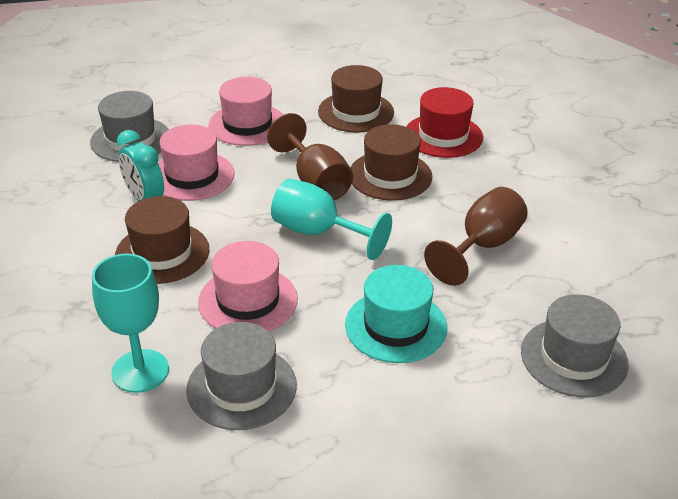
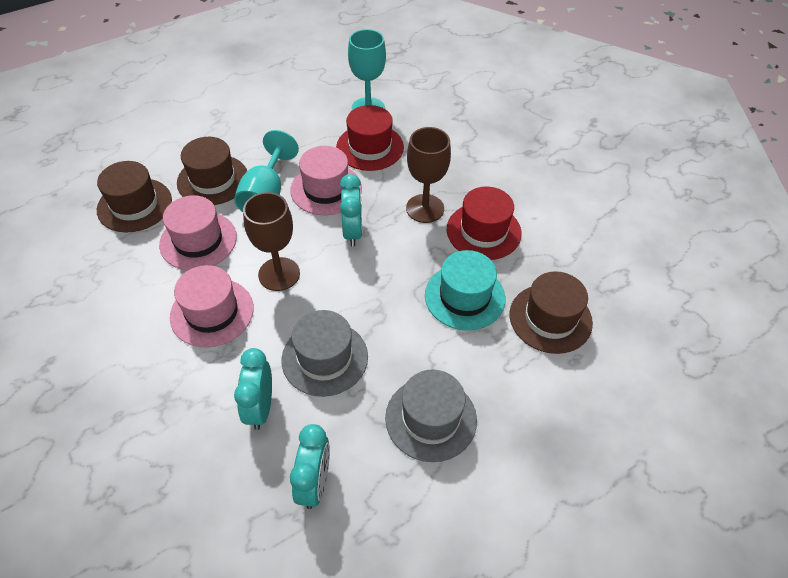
grey hat: [90,91,169,162] [186,322,297,430] [521,294,629,397] = 3 -> [281,310,368,397] [385,369,477,462] = 2
red hat: [406,87,483,158] = 1 -> [336,105,404,171] [447,186,522,260] = 2
turquoise clock: [117,130,164,201] = 1 -> [234,348,272,430] [290,424,330,509] [340,174,362,247] = 3

